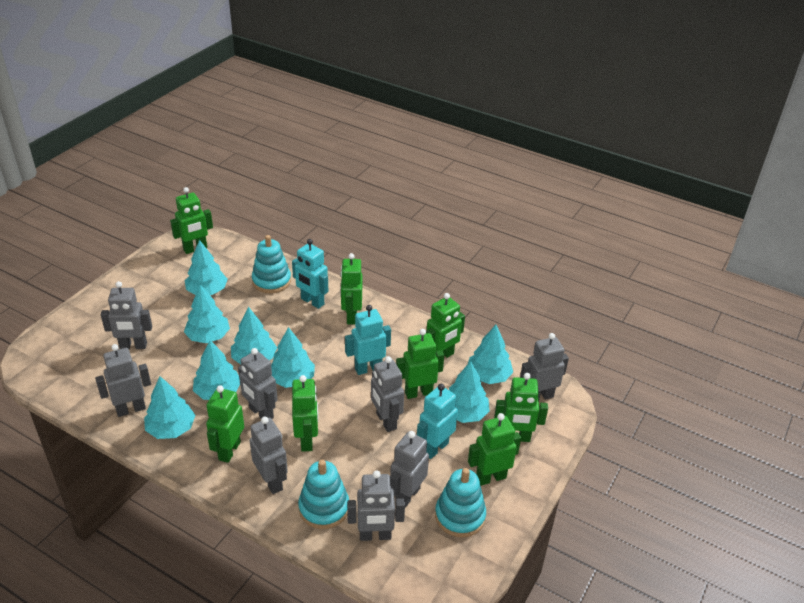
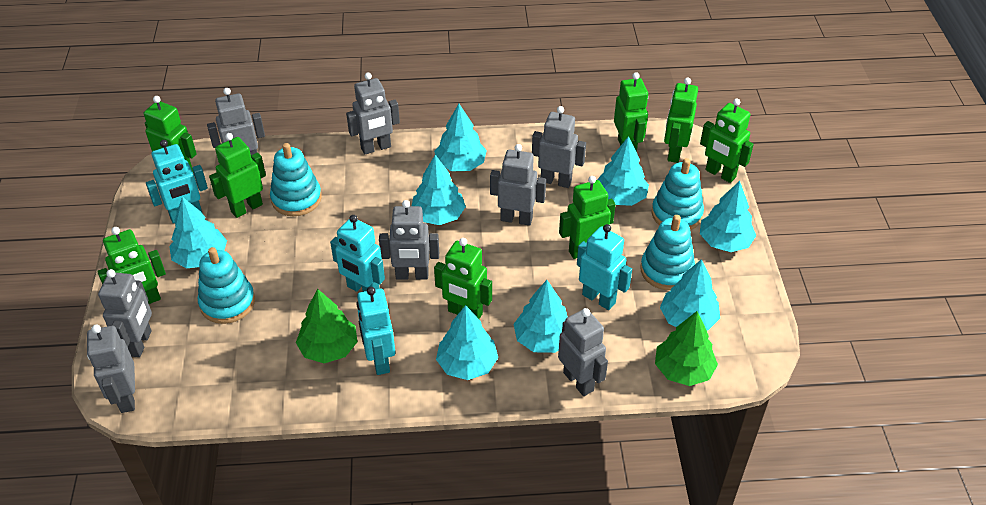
green tree: none = 0 -> [296,289,357,363] [655,311,718,386] = 2
turquoise robot: [292,239,328,309] [345,305,391,375] [417,384,458,459] = 3 -> [146,140,208,223] [330,215,385,292] [357,287,395,375] [577,224,632,310] = 4
turquoise stacking toy: [252,235,291,293] [298,460,349,529] [435,468,486,537] = 3 -> [198,247,255,324] [270,143,322,216] [640,215,695,290] [652,158,704,230] = 4

